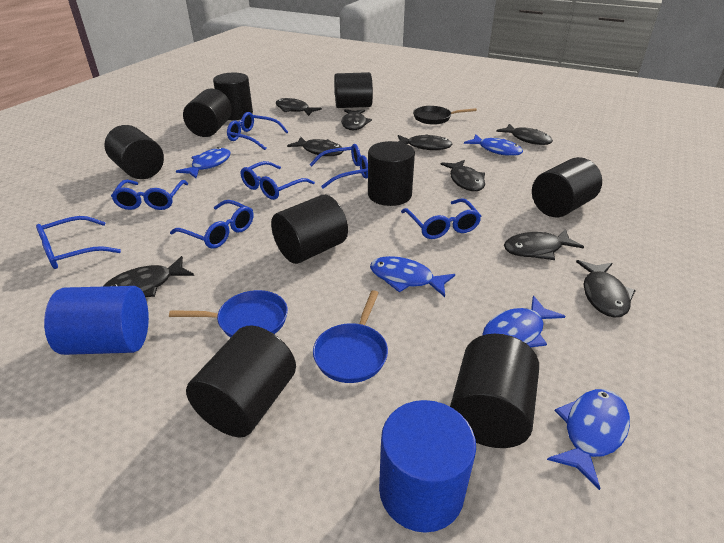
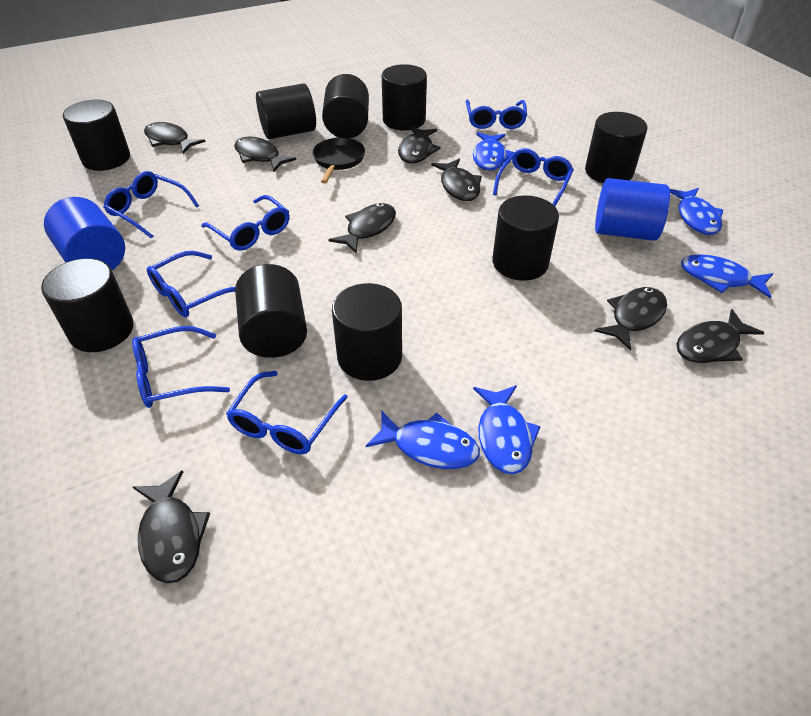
black fish: [103,256,194,297] [276,98,322,116] [287,137,343,156] [341,109,372,130] [398,134,453,150] [440,160,485,191] [496,124,553,145] [504,229,584,260] [576,260,636,318] = 9 -> [133,470,210,583] [144,122,206,154] [234,136,296,172] [329,203,396,254] [398,126,440,163] [431,159,482,201] [595,287,667,351] [676,309,764,363] = 8
blue pan: [169,290,288,338] [313,290,388,383] = 2 -> none = 0

